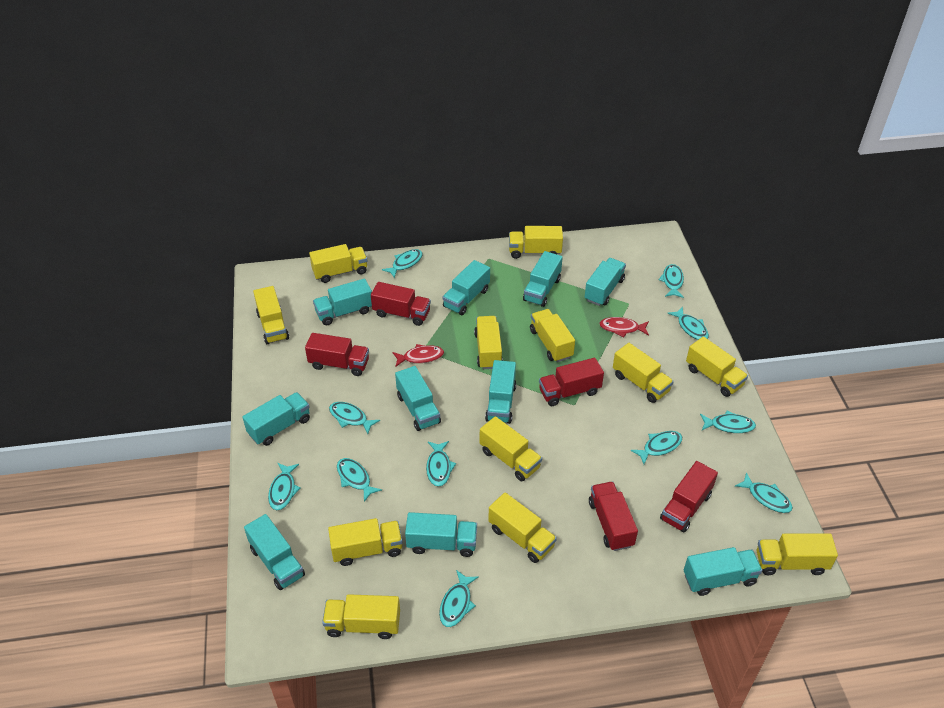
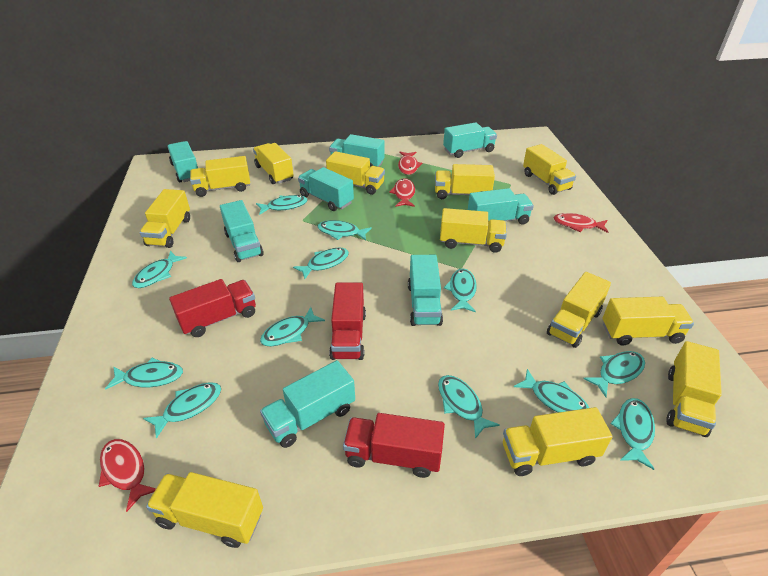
red fish: [392,344,444,367] [599,317,649,338] = 2 -> [99,439,156,512] [389,178,415,207] [398,152,422,175] [554,213,608,233] = 4
red truck: [305,333,369,376] [371,282,431,326] [539,358,604,406] [589,482,638,551] [660,461,718,533] = 5 -> [169,279,256,337] [329,283,366,360] [343,413,445,478] = 3
turquoise fish: [268,463,301,510] [329,402,380,434] [337,458,382,502] [382,249,423,278] [426,441,456,487] [439,570,479,627] [631,431,682,464] [659,264,684,298] [667,306,709,340] [700,411,756,433] [735,472,793,513] = 11 -> [105,358,183,389] [132,251,187,288] [143,382,221,439] [256,195,307,215] [260,307,325,347] [293,247,349,279] [318,220,372,240] [438,375,500,439] [444,268,477,312] [514,369,589,413] [583,351,645,397] [610,398,655,470] = 12
turquoise truck: [242,392,310,446] [244,514,305,590] [313,279,372,325] [395,366,441,431] [405,512,477,557] [443,260,490,315] [485,360,516,424] [523,251,563,307] [585,258,626,306] [684,547,762,596] = 10 -> [167,141,198,182] [220,200,263,262] [260,360,355,448] [298,167,354,211] [329,134,384,167] [408,255,443,326] [443,122,497,158] [468,188,534,225] = 8

